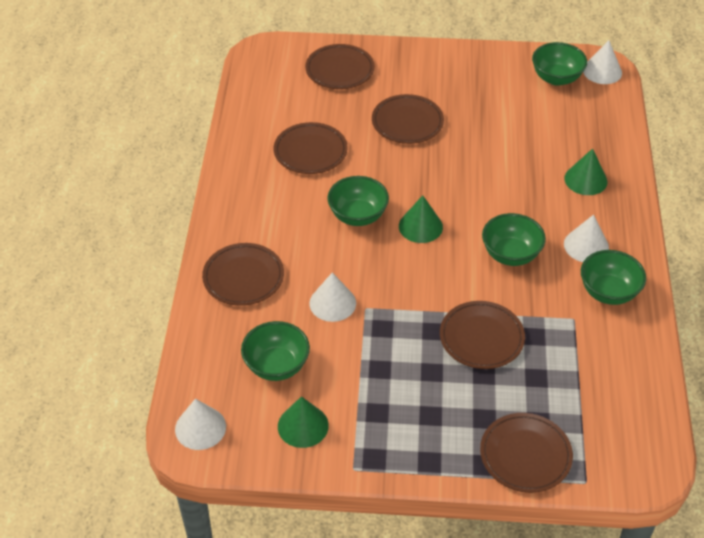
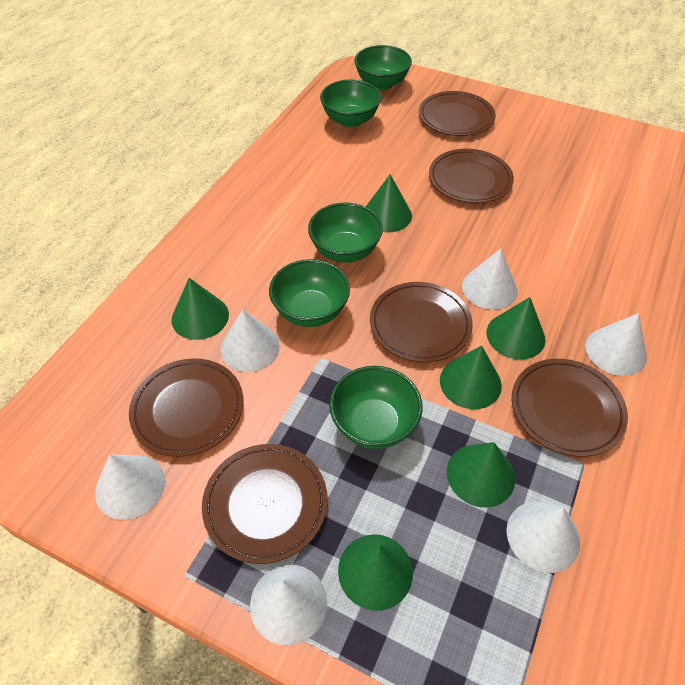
green cone: [278,396,329,448] [399,195,443,243] [564,148,608,195] = 3 -> [172,278,229,340] [338,534,413,611] [366,174,412,232] [440,346,502,409] [447,442,515,508] [487,297,546,360] = 6
white cone: [175,399,226,450] [309,272,356,322] [564,215,609,262] [583,40,622,84] = 4 -> [95,454,165,520] [221,309,280,372] [250,565,327,646] [462,249,517,310] [506,502,580,573] [586,313,647,376] = 6

